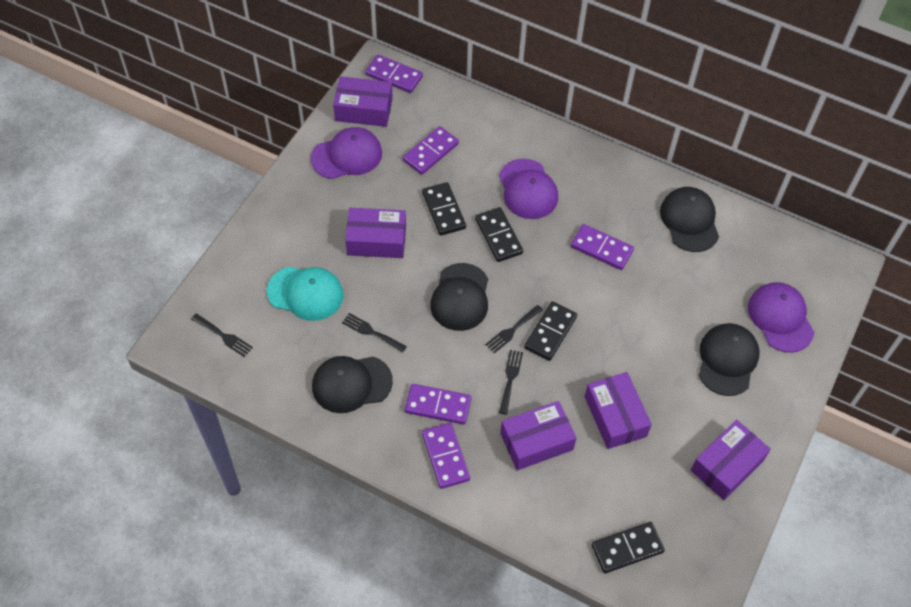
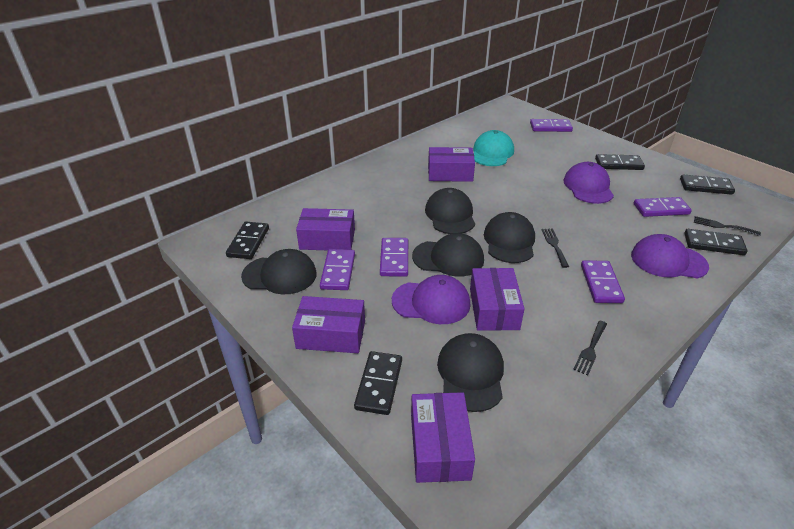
black cap: [312,356,393,413] [430,263,488,331] [660,187,719,252] [699,323,760,396] = 4 -> [241,249,317,295] [412,233,484,277] [425,188,475,234] [437,333,504,412] [484,212,535,263] = 5
black domino: [422,182,466,236] [475,207,523,262] [524,301,577,361] [592,522,665,573] = 4 -> [226,222,269,259] [354,351,402,415] [595,154,645,170] [680,175,735,195] [684,229,748,255] = 5
black fork: [191,313,253,357] [342,313,407,353] [485,305,543,353] [499,350,523,415] = 4 -> [541,228,569,268] [573,321,607,376] [694,216,761,236] = 3

